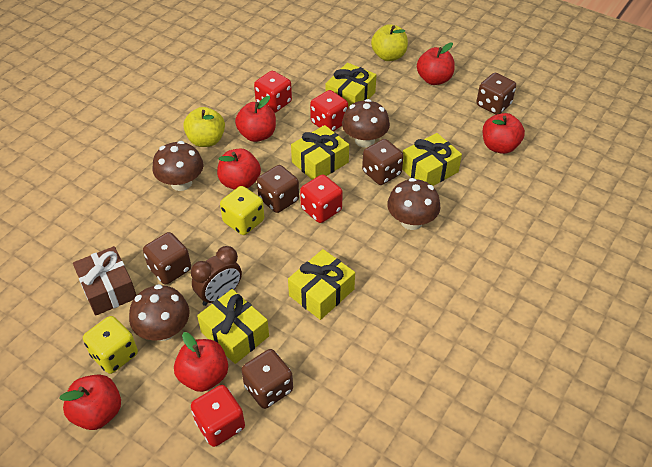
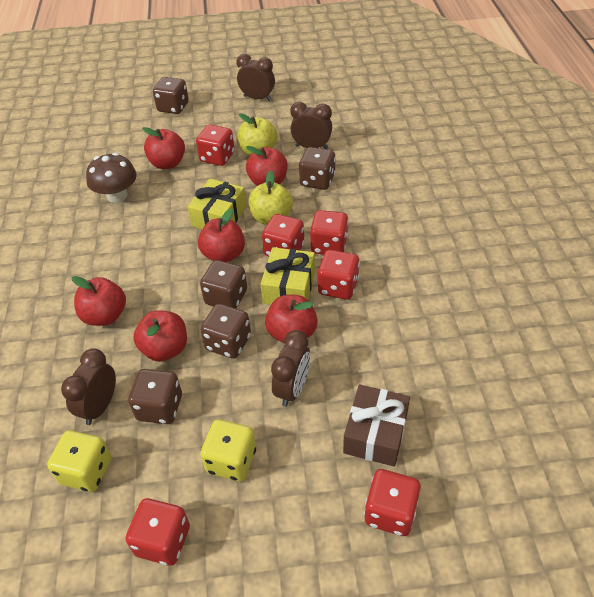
brown clock: [191,246,242,306] = 1 -> [61,348,116,425] [236,54,275,101] [271,330,310,407] [290,102,332,149] = 4
brown mushroom: [129,284,190,341] [153,141,204,191] [342,99,390,148] [387,178,440,230] = 4 -> [86,153,137,203] = 1
red dice: [191,385,245,447] [254,71,292,113] [300,174,343,223] [310,90,348,131] = 4 -> [125,498,190,566] [196,124,235,166] [262,214,304,257] [310,210,348,254] [317,250,360,300] [364,469,421,536] = 6
yellow gift: [197,289,269,364] [288,249,355,320] [291,125,349,180] [325,63,376,107] [402,133,462,186] = 5 -> [187,179,246,229] [261,247,315,305] = 2

